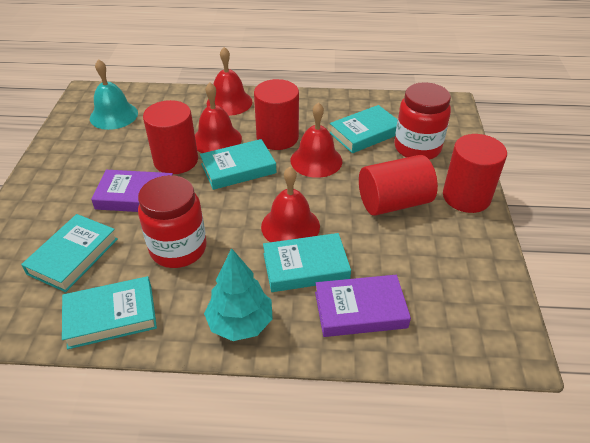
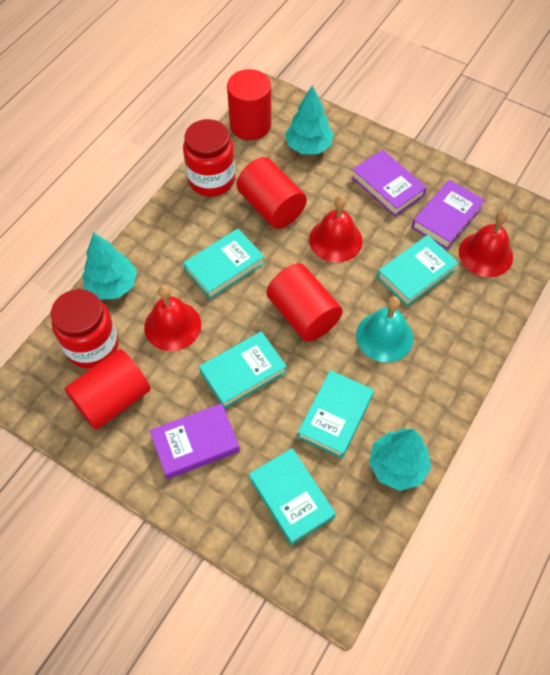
purple book: [91,170,173,212] [315,275,411,337] = 2 -> [150,403,240,479] [352,149,427,216] [412,180,485,249] = 3
red bell: [195,82,242,153] [206,47,252,116] [261,167,320,242] [291,102,342,178] = 4 -> [144,285,201,351] [309,195,363,262] [459,210,513,277] = 3
turquoise tree: [204,248,273,341] = 1 -> [82,233,137,300] [285,85,334,154] [369,429,431,491] = 3

